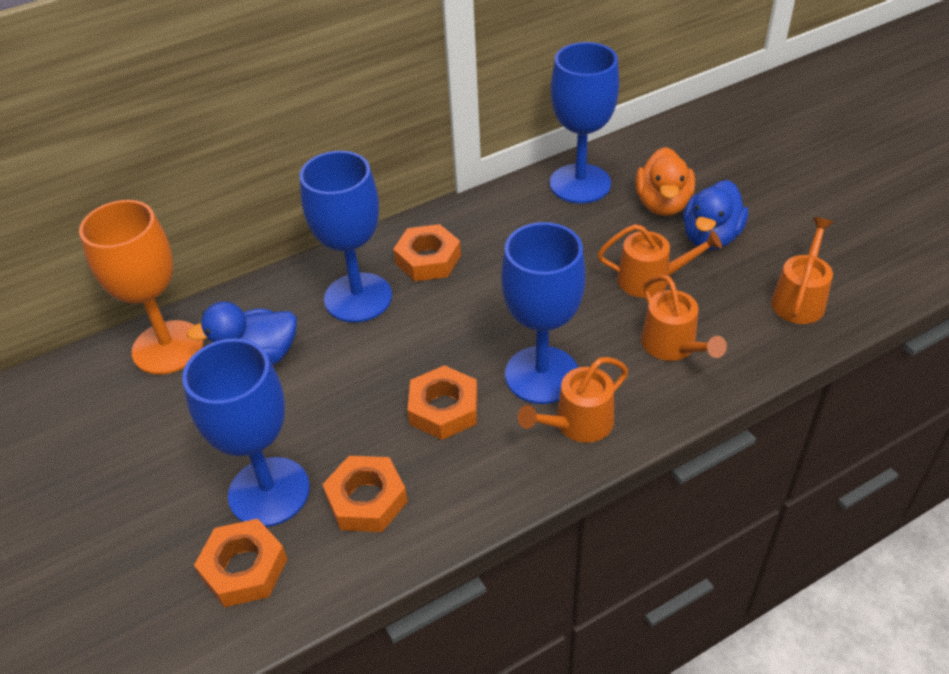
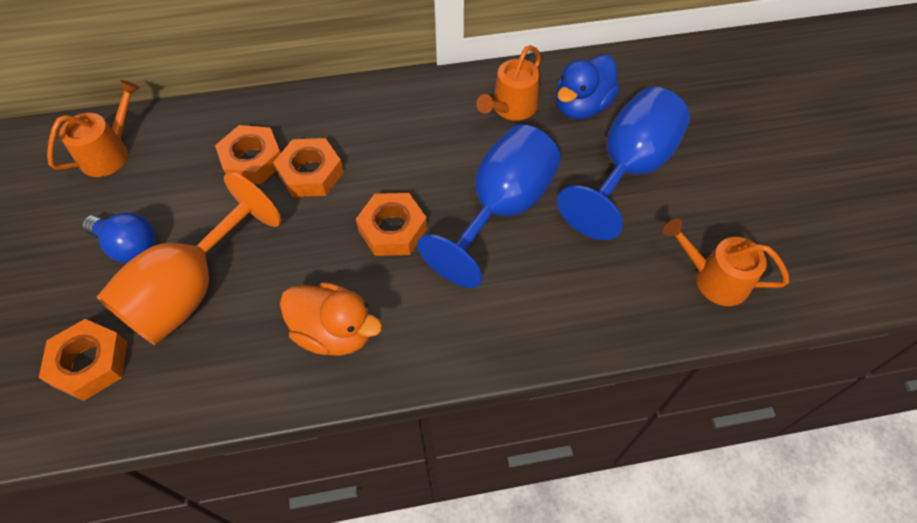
blue duck: [187,302,297,365] [683,180,748,250] = 2 -> [556,55,620,120] = 1
blue goblet: [182,338,310,527] [299,151,392,322] [501,222,585,404] [550,42,619,204] = 4 -> [417,124,561,288] [557,87,690,240] = 2
blue light bulb: none = 0 -> [82,212,156,263] = 1
orange watering can: [518,357,628,443] [598,224,722,298] [641,275,727,361] [771,217,833,324] = 4 -> [47,80,140,177] [476,45,541,121] [663,218,789,306] = 3

